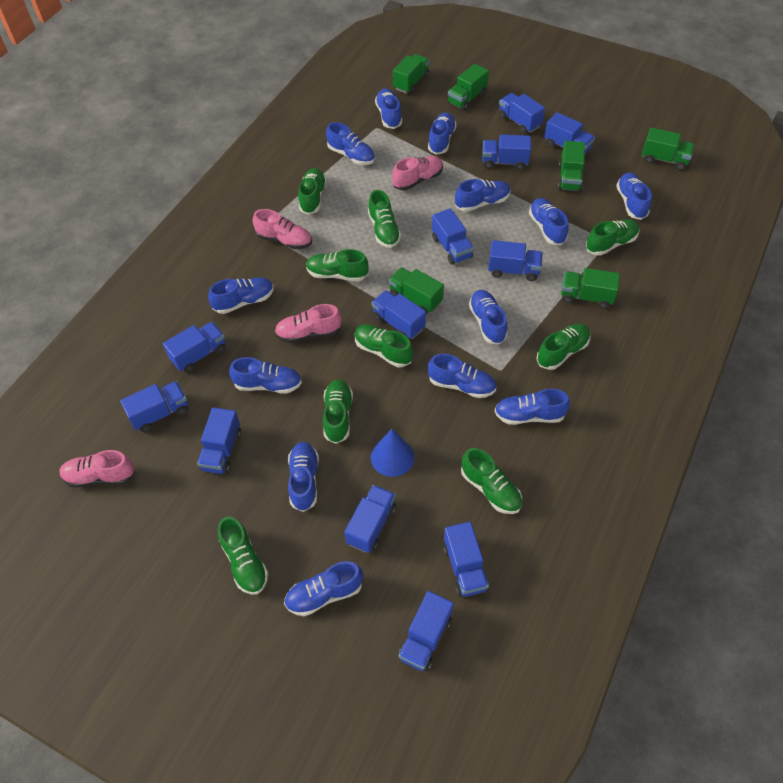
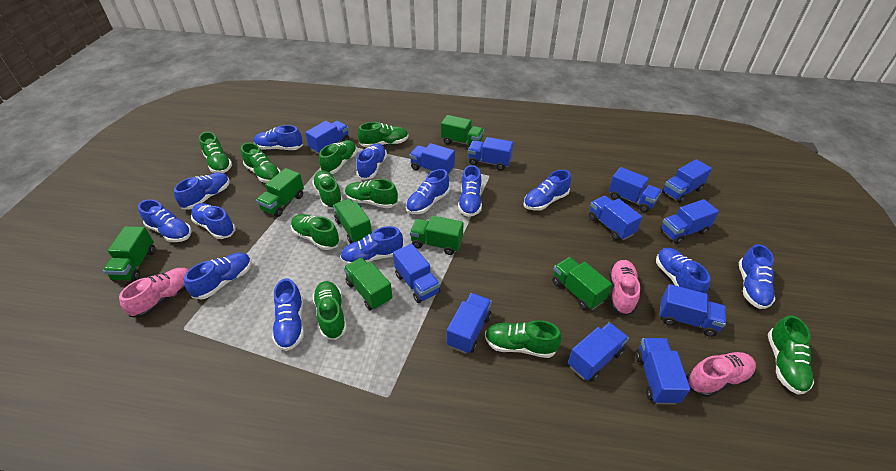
blue cone: [371,429,414,477] = 1 -> none = 0
green shoe: [218,516,268,595] [298,168,327,215] [306,249,369,282] [323,379,353,444] [354,324,413,367] [368,190,401,248] [461,448,522,514] [536,324,591,370] [586,219,640,256] = 9 -> [199,132,232,173] [241,143,281,183] [291,214,340,250] [312,170,343,209] [312,281,347,340] [319,140,357,174] [345,179,398,208] [358,122,409,147] [485,320,562,358] [768,315,814,395] = 10
green truck: [389,267,444,314] [393,54,429,94] [447,64,489,111] [558,141,585,192] [561,268,620,309] [642,127,695,170] = 6 -> [103,226,155,281] [256,168,304,217] [333,199,372,244] [344,258,393,310] [410,216,464,255] [441,115,484,147] [552,257,612,310] = 7
pink shoe: [59,450,135,487] [253,209,312,249] [275,304,342,343] [392,156,443,190] = 4 -> [119,268,189,318] [609,260,640,316] [687,352,756,397] = 3

